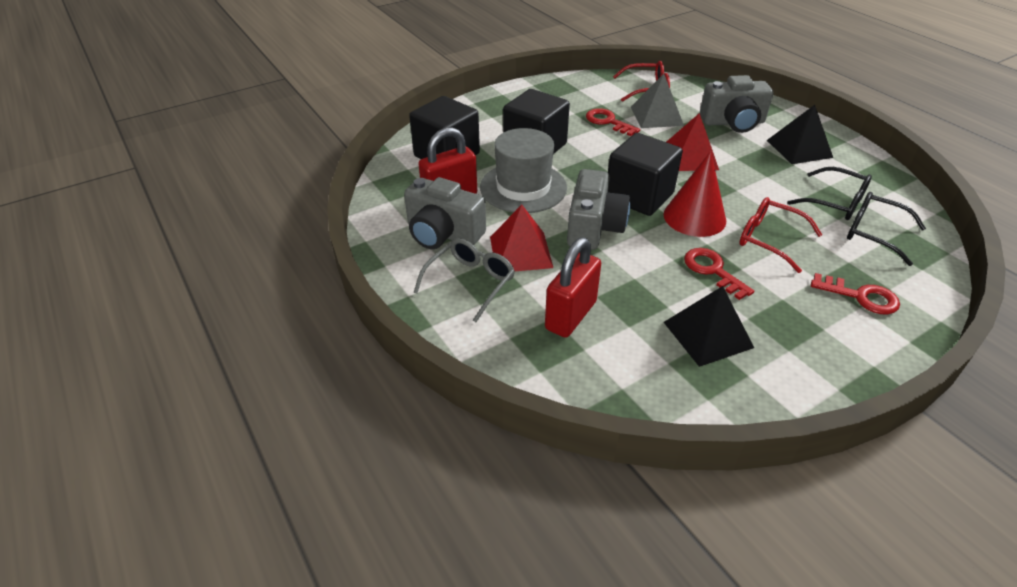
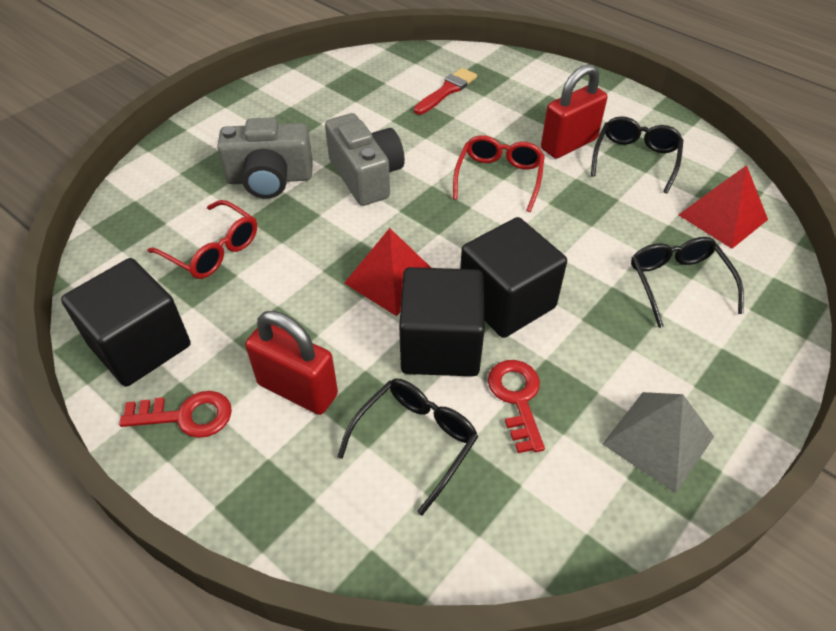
black glasses: [787,167,872,220] [847,192,926,266] = 2 -> [337,379,478,515] [591,116,684,194] [631,237,744,328] = 3
black pyramid: [664,286,754,367] [767,105,833,164] = 2 -> none = 0
grey camera: [404,177,486,249] [567,169,630,250] [700,75,773,133] = 3 -> [217,117,313,199] [325,113,405,206] = 2
grey glasses: [413,238,515,322] = 1 -> none = 0
grey hat: [480,128,567,213] = 1 -> none = 0
red brush: none = 0 -> [414,68,477,115] = 1
red cone: [663,151,726,237] = 1 -> none = 0
red key: [586,108,640,136] [684,248,754,300] [811,273,900,314] = 3 -> [119,391,232,438] [488,360,545,453] = 2

